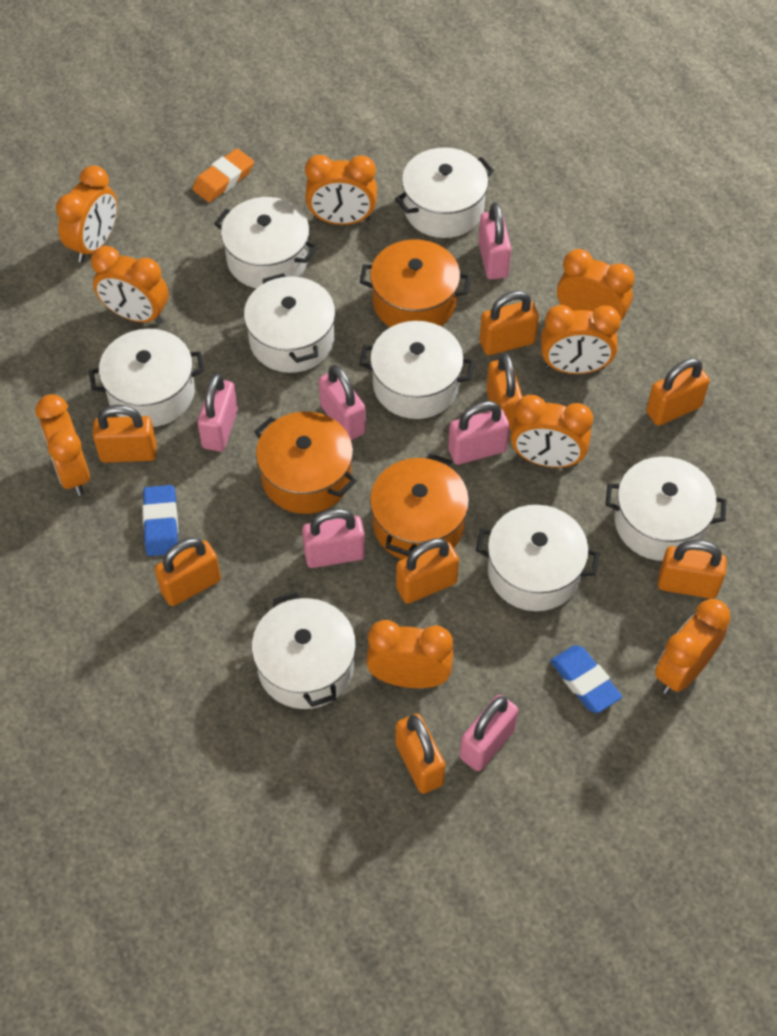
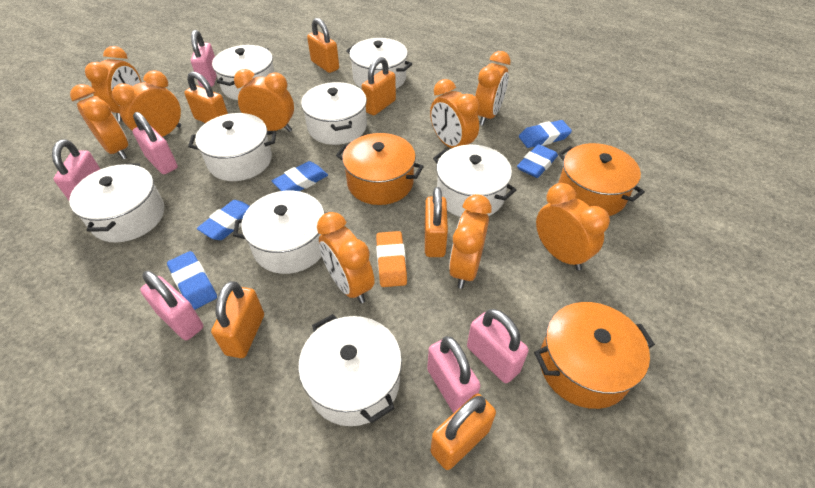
blue eraser: [142,485,178,556] [550,645,622,713] = 2 -> [167,251,217,310] [197,200,250,240] [272,161,328,191] [517,144,558,178] [519,120,572,148] = 5
orange padlock: [93,405,157,463] [155,538,221,606] [396,538,459,604] [396,714,446,794] [480,291,539,355] [486,353,523,430] [646,358,710,426] [658,540,727,599] = 8 -> [184,72,228,123] [211,281,264,358] [307,18,339,73] [362,57,396,115] [425,187,448,257] [431,394,496,470] = 6

